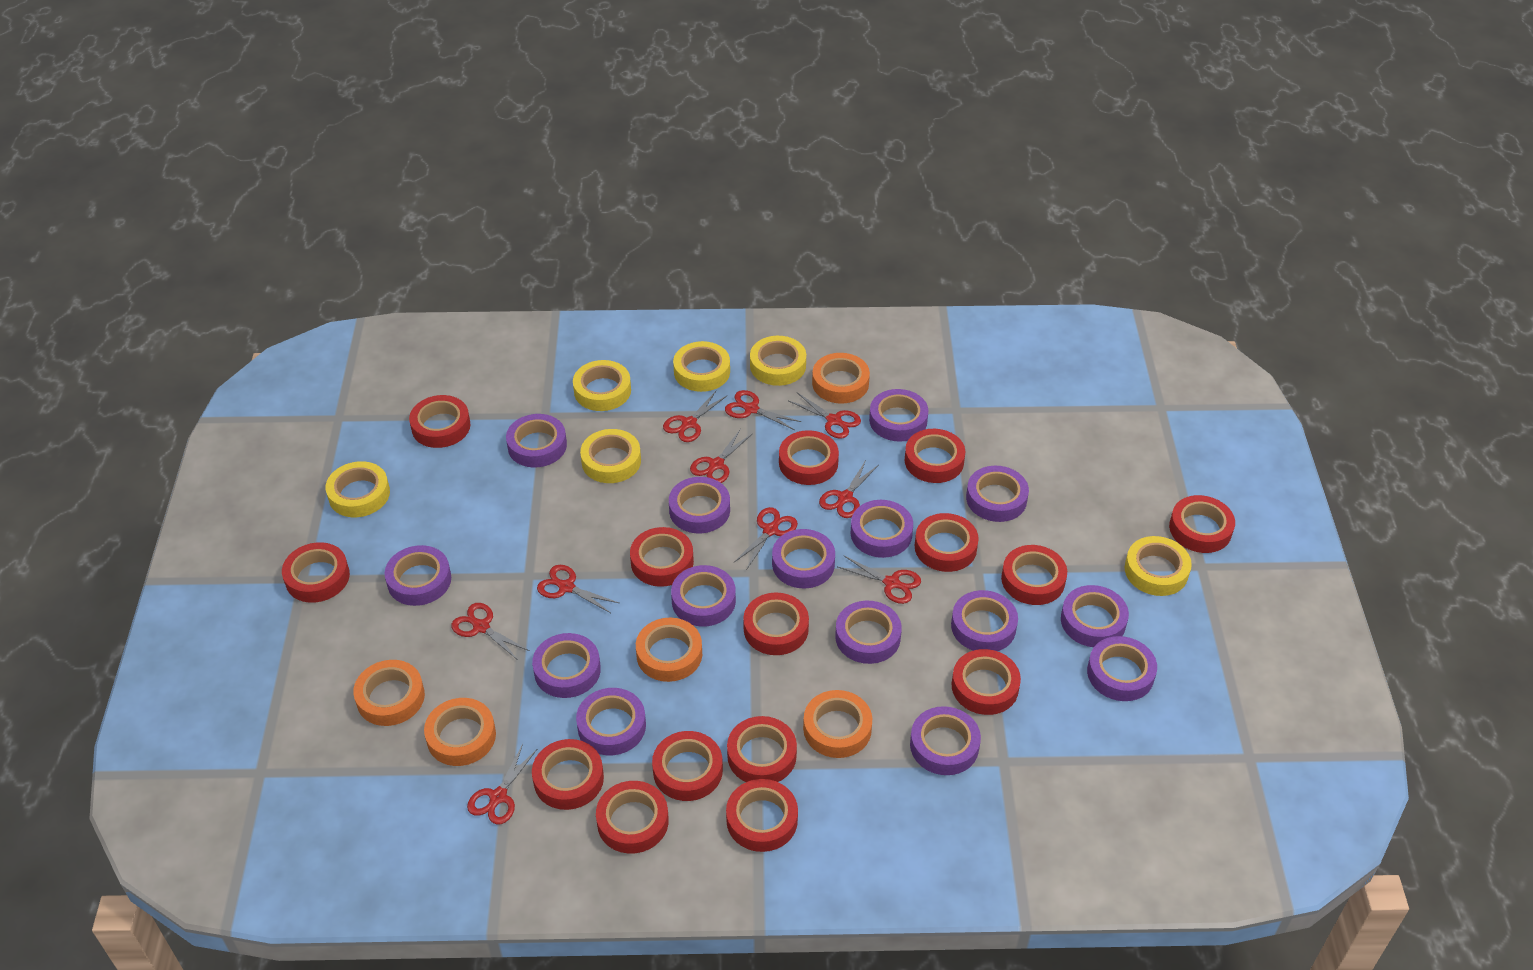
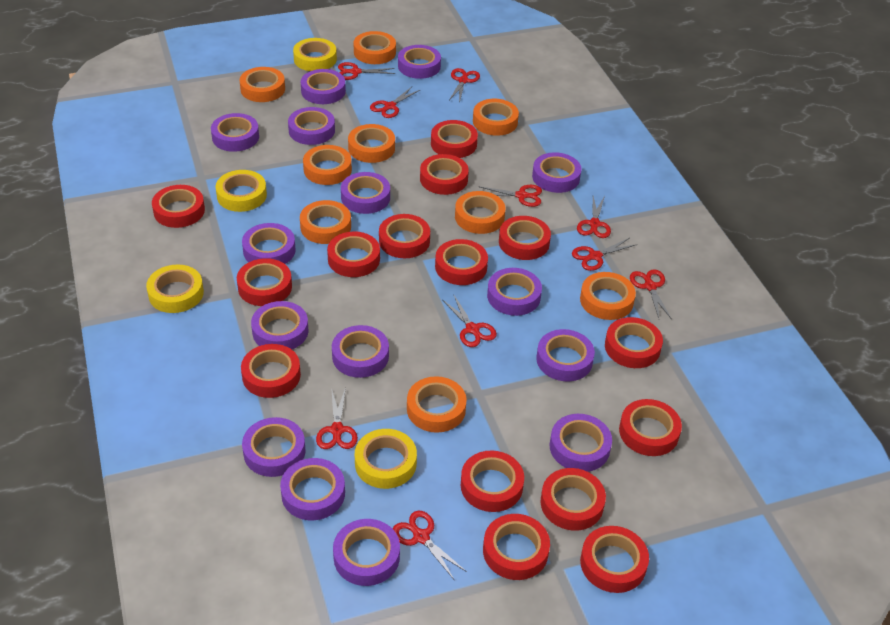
orange tape: [353,660,425,726] [424,698,496,766] [636,618,702,682] [803,690,872,758] [812,353,870,404] = 5 -> [240,67,285,102] [300,200,351,244] [303,145,352,185] [348,124,395,163] [353,31,396,64] [407,376,466,433] [455,191,505,234] [473,99,519,136] [580,272,636,320] = 9
yellow tape: [326,461,390,517] [573,360,631,411] [580,429,641,483] [673,341,730,392] [750,336,806,386] [1124,536,1192,596] = 6 -> [146,264,204,313] [216,170,267,212] [293,38,337,71] [355,429,417,489] = 4

